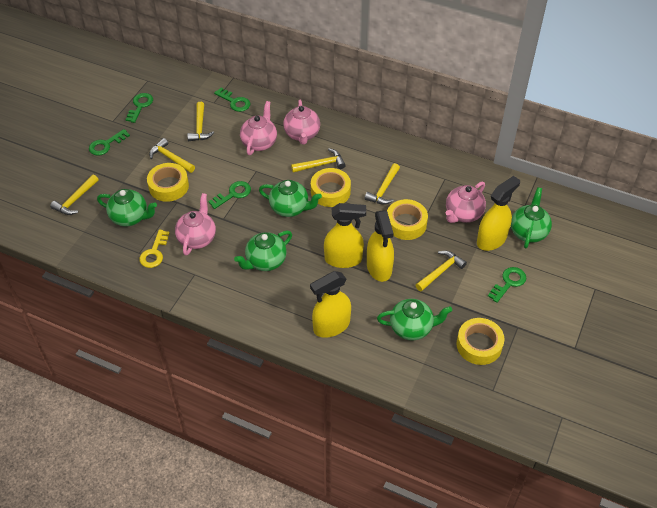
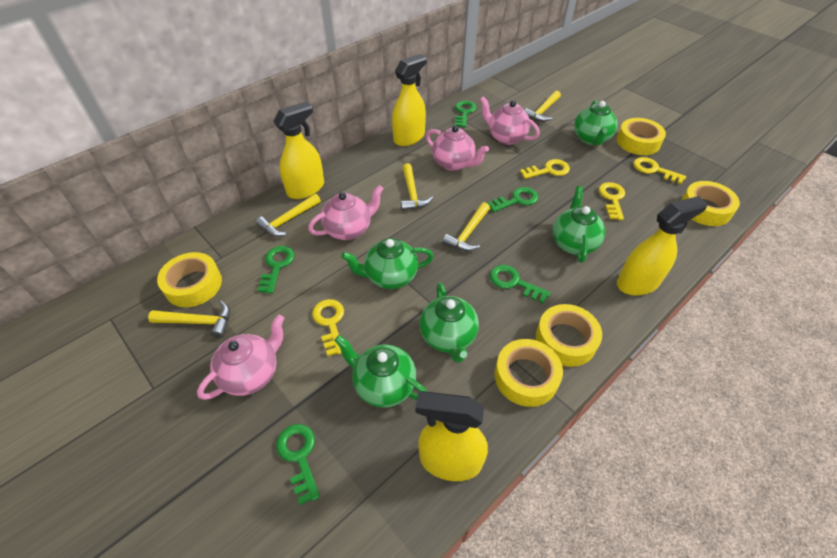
yellow hammer: [50,174,99,215] [149,138,195,173] [187,102,214,141] [291,148,346,173] [365,163,400,205] [416,251,467,292] = 6 -> [148,301,230,338] [256,194,321,237] [401,163,433,211] [442,202,490,251] [524,91,561,122] = 5
yellow key: [139,230,170,268] = 1 -> [312,299,344,356] [520,159,570,179] [599,182,625,220] [633,157,686,184] = 4
yellow tape: [147,163,189,202] [311,168,351,207] [387,199,428,240] [457,318,504,365] = 4 -> [157,252,222,307] [495,339,563,407] [536,304,602,367] [617,118,666,155] [682,181,740,226] = 5

